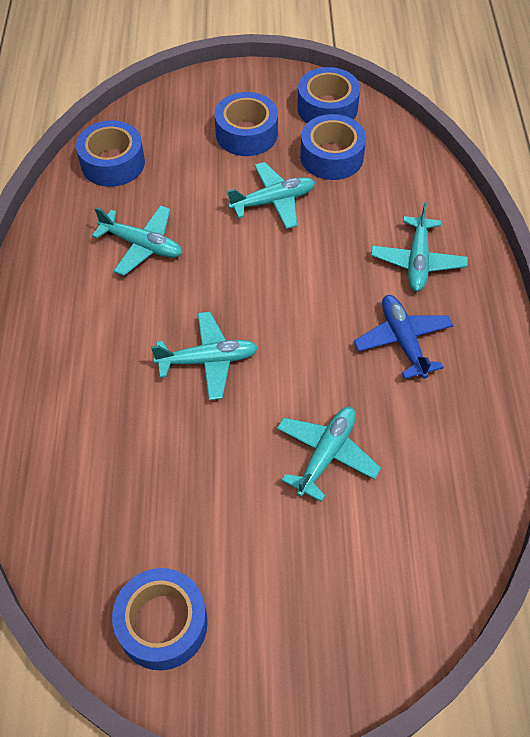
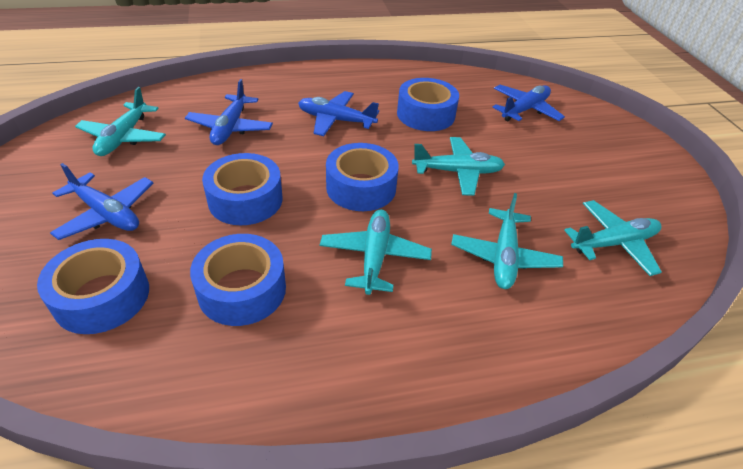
blue plane: [354,295,454,379] = 1 -> [50,163,153,240] [185,79,273,145] [298,91,379,136] [492,85,565,121] = 4

